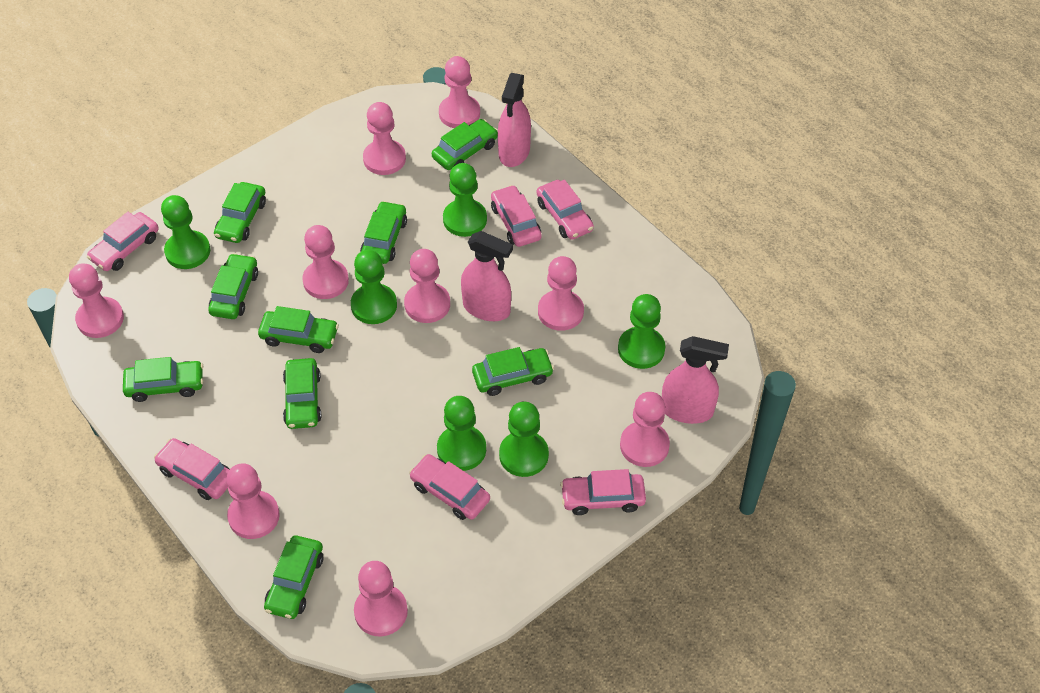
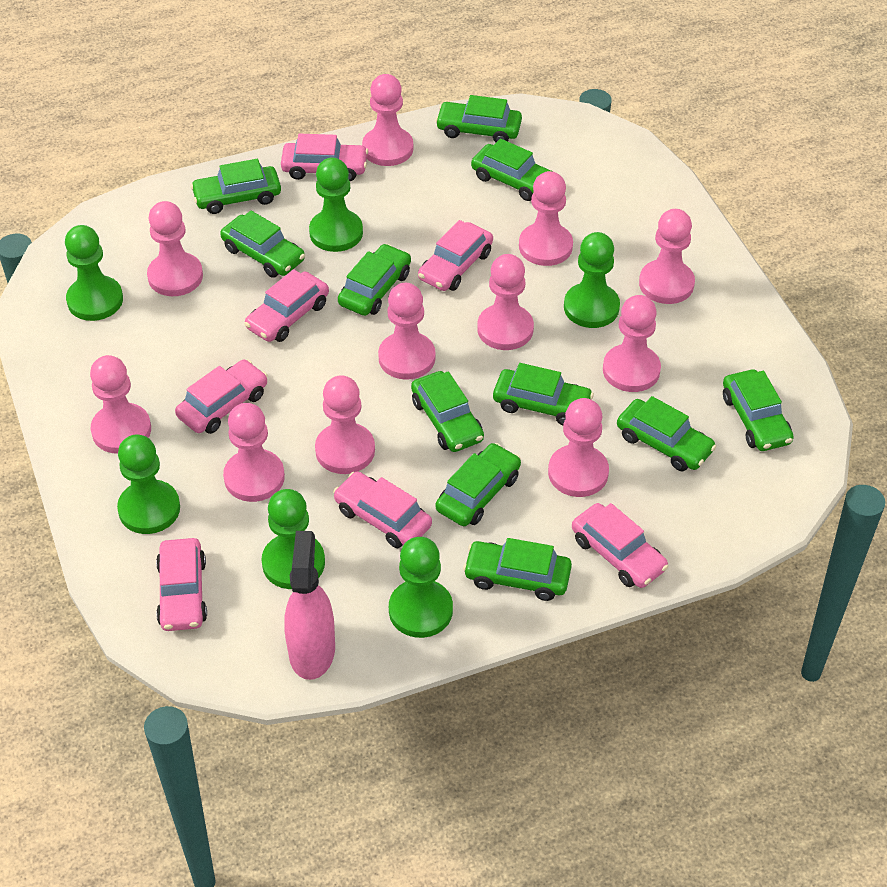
green car: [123,357,203,402] [208,253,258,319] [214,182,266,243] [258,306,339,353] [264,536,323,619] [283,358,321,429] [360,201,407,264] [432,119,498,170] [472,347,554,396] = 9 -> [190,159,281,214] [220,211,305,278] [338,244,411,316] [411,371,484,452] [435,95,522,142] [436,443,521,526] [463,538,572,601] [471,139,553,201] [493,363,594,425] [617,396,716,471] [723,369,794,451] = 11
pink car: [87,212,159,271] [154,438,230,500] [409,454,490,520] [491,185,542,247] [536,180,594,240] [560,469,646,515] = 6 -> [156,538,207,631] [175,360,268,434] [244,269,329,342] [281,134,368,181] [333,471,432,548] [418,220,493,291] [572,503,669,588] = 7
pink pawn: [69,263,124,338] [226,463,280,539] [302,225,349,299] [354,561,408,637] [363,102,406,175] [404,249,450,323] [439,56,480,128] [538,256,584,331] [620,392,670,467] = 9 -> [90,355,151,454] [147,201,203,296] [223,403,285,502] [315,375,375,474] [362,74,413,166] [378,283,436,380] [477,254,534,350] [519,171,573,266] [548,398,609,497] [603,295,661,392] [639,209,695,304] = 11
pink spray bottle: [461,231,513,321] [498,73,531,167] [662,336,729,424] = 3 -> [284,531,335,680] = 1

